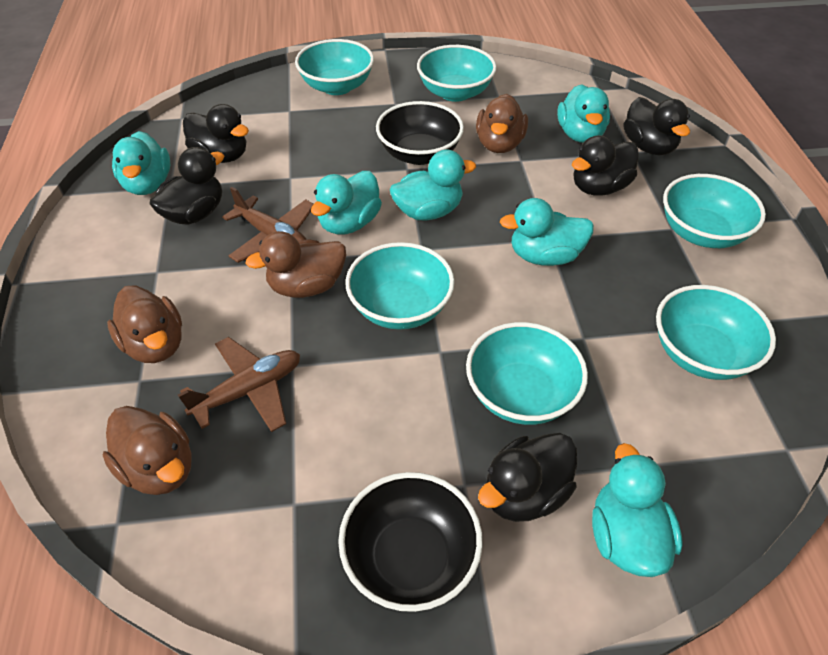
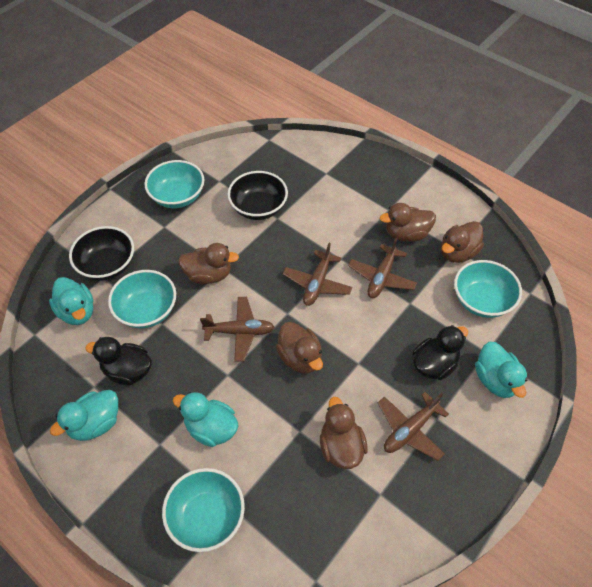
black duck: [149,147,224,224] [183,104,249,163] [478,433,577,522] [572,135,639,196] [624,97,690,155] = 5 -> [85,337,152,386] [412,325,468,380] = 2
brown duck: [103,406,192,495] [107,285,182,363] [245,231,346,298] [476,94,528,153] = 4 -> [178,243,239,284] [276,322,323,374] [320,397,368,469] [380,203,436,242] [441,221,484,263] = 5
brown plane: [178,337,300,432] [222,187,314,263] = 2 -> [200,297,275,362] [283,243,352,306] [348,237,417,298] [378,392,449,461] = 4
turquoise bowl: [295,39,374,95] [345,242,455,330] [417,45,497,102] [466,322,588,425] [656,285,776,380] [663,174,766,248] = 6 -> [108,270,176,328] [145,160,204,208] [162,468,245,552] [454,260,522,318] = 4
turquoise duck: [112,131,170,195] [311,171,382,235] [390,149,476,220] [500,198,594,266] [557,84,610,143] [592,443,683,577] = 6 -> [49,277,93,325] [50,390,118,441] [173,392,239,447] [475,342,528,398] = 4

